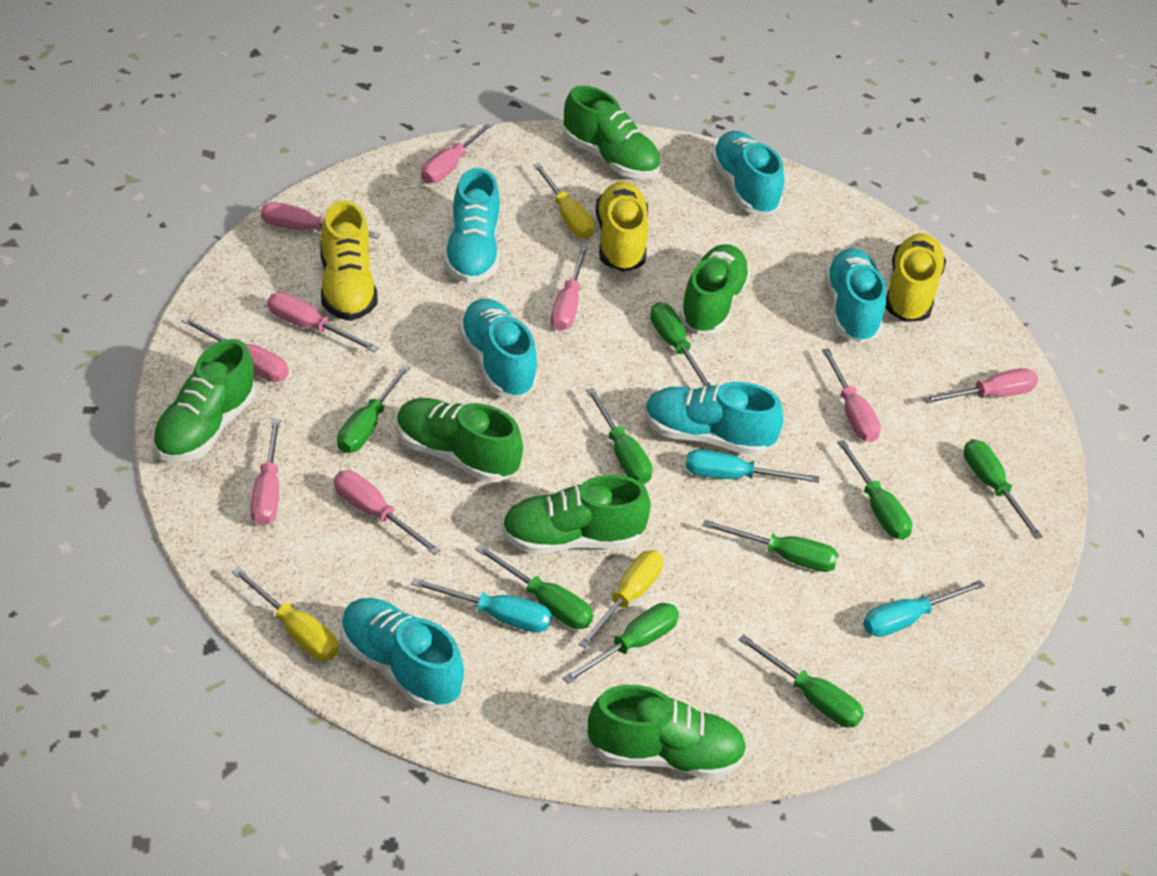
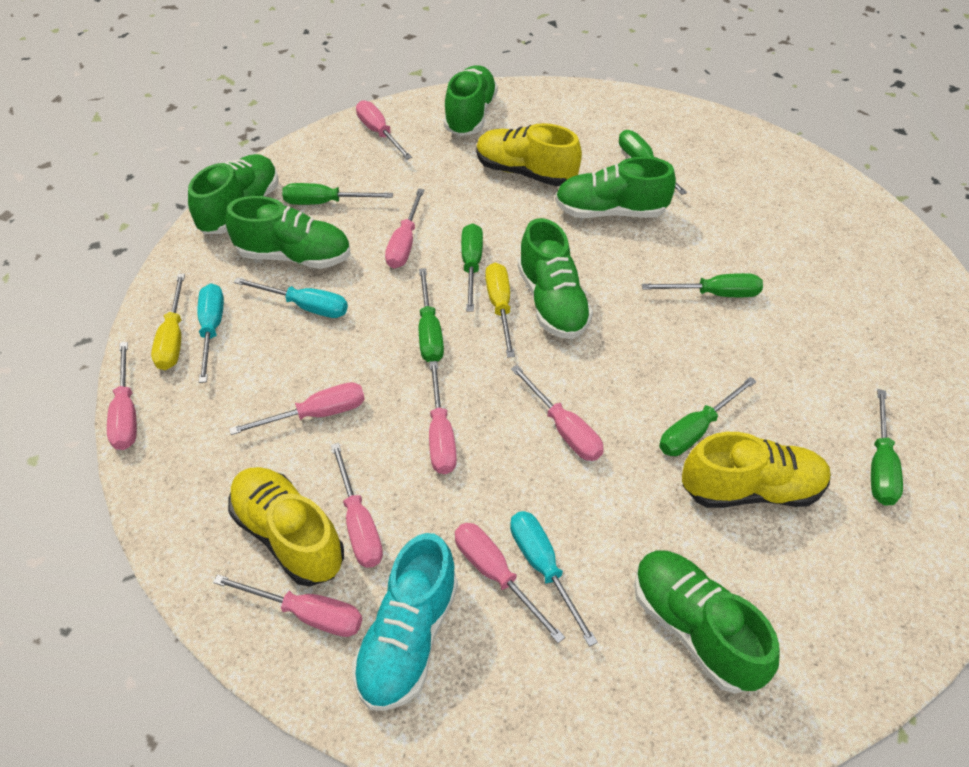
green screwdriver: [337,364,411,453] [475,544,593,629] [562,603,679,684] [586,388,653,484] [650,302,712,387] [702,520,839,572] [738,634,864,727] [837,440,912,540] [964,439,1043,539] = 9 -> [282,183,393,205] [419,268,444,362] [461,223,483,312] [619,130,687,195] [642,273,763,297] [659,377,757,456] [871,389,903,506] = 7
turquoise shoe: [340,598,464,710] [444,168,500,283] [458,299,538,398] [644,382,783,456] [711,131,784,215] [825,248,886,343] = 6 -> [352,533,458,711] = 1
yellow screwdriver: [232,567,339,661] [533,163,595,239] [578,551,663,649] = 3 -> [151,273,185,370] [485,263,515,358] = 2

